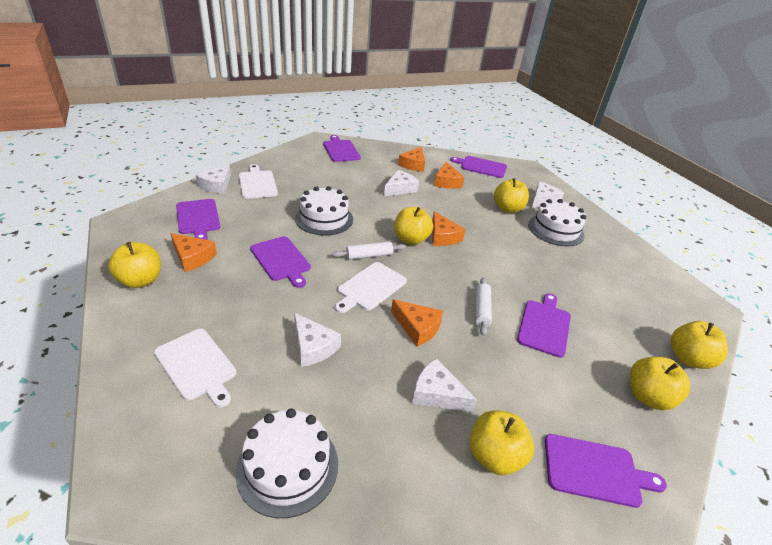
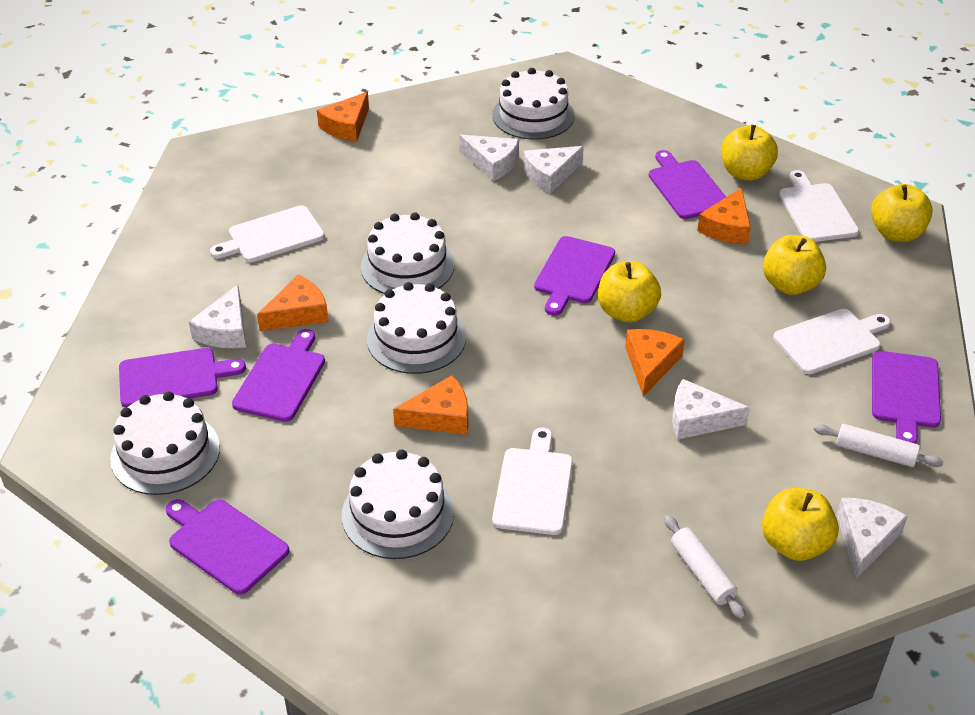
white cake: [236,408,338,518] [295,186,353,235] [528,199,586,246] = 3 -> [110,392,220,495] [342,449,454,559] [361,212,454,294] [367,282,466,374] [492,68,575,140] = 5
white cutting board: [154,329,237,408] [239,164,278,199] [335,262,407,313] = 3 -> [210,205,325,262] [492,428,573,535] [773,309,891,374] [779,170,859,242] = 4
yellow apple: [108,242,161,288] [394,207,433,245] [469,410,534,475] [494,178,529,213] [630,357,690,410] [671,321,728,369] = 6 -> [598,261,661,323] [721,125,778,181] [762,488,839,561] [763,235,826,295] [871,184,933,242] = 5

